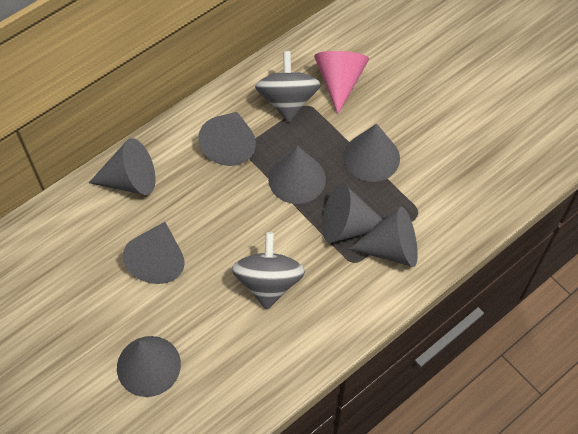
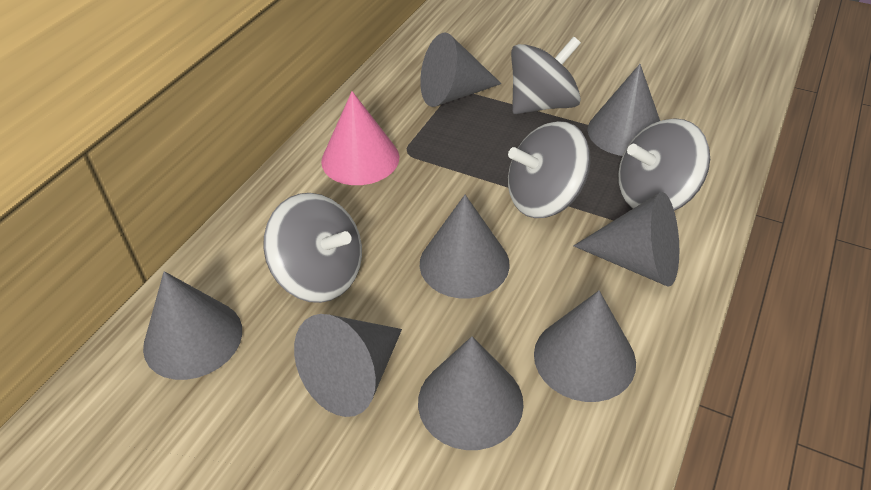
grey spinning top: [232,232,305,310] [255,51,321,122] = 2 -> [263,193,362,303] [508,121,591,218] [511,36,581,114] [618,118,710,211] = 4

